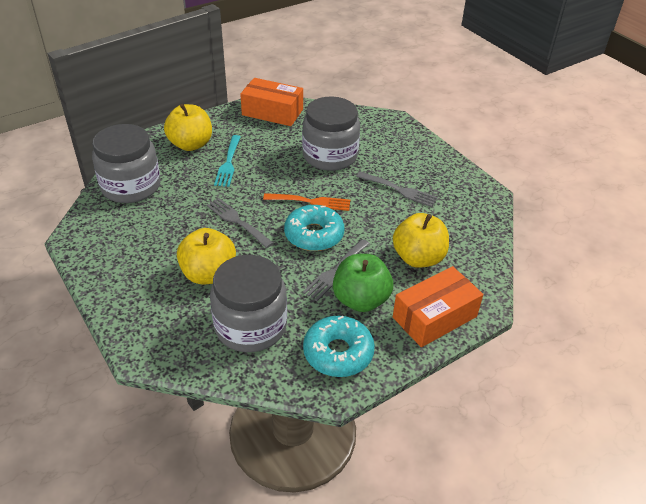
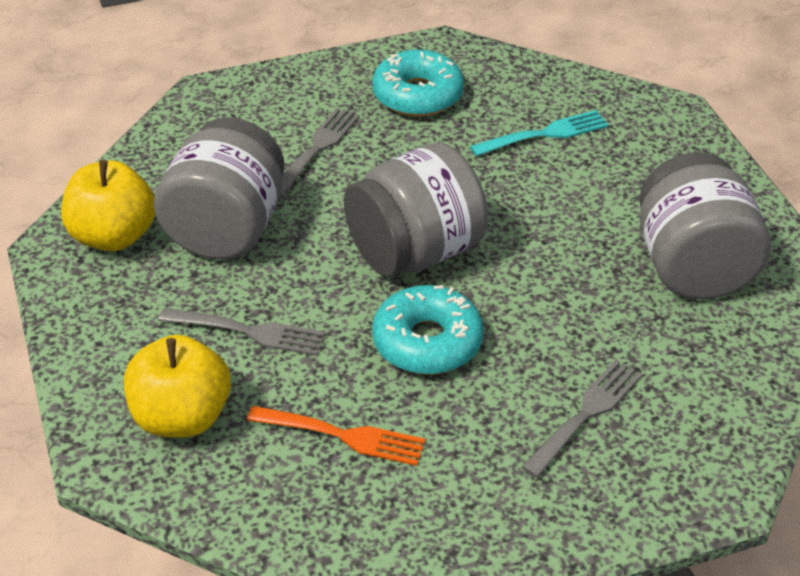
green apple: [333,254,393,312] = 1 -> none = 0
orange box: [240,78,303,126] [393,266,483,347] = 2 -> none = 0
yellow apple: [164,104,212,151] [177,228,236,284] [393,213,449,268] = 3 -> [61,160,155,251] [124,334,231,438] = 2

